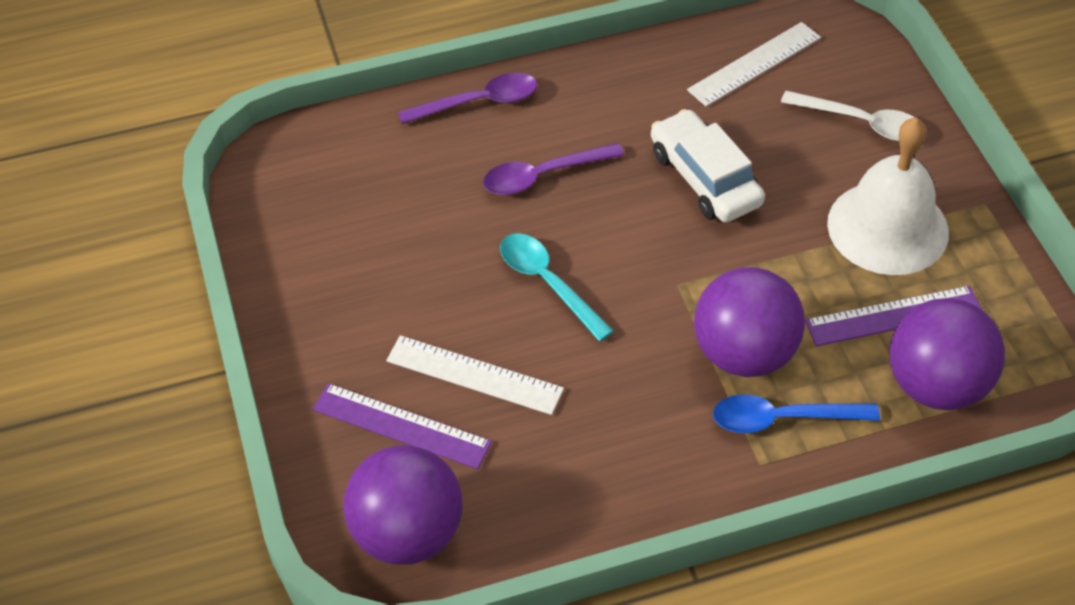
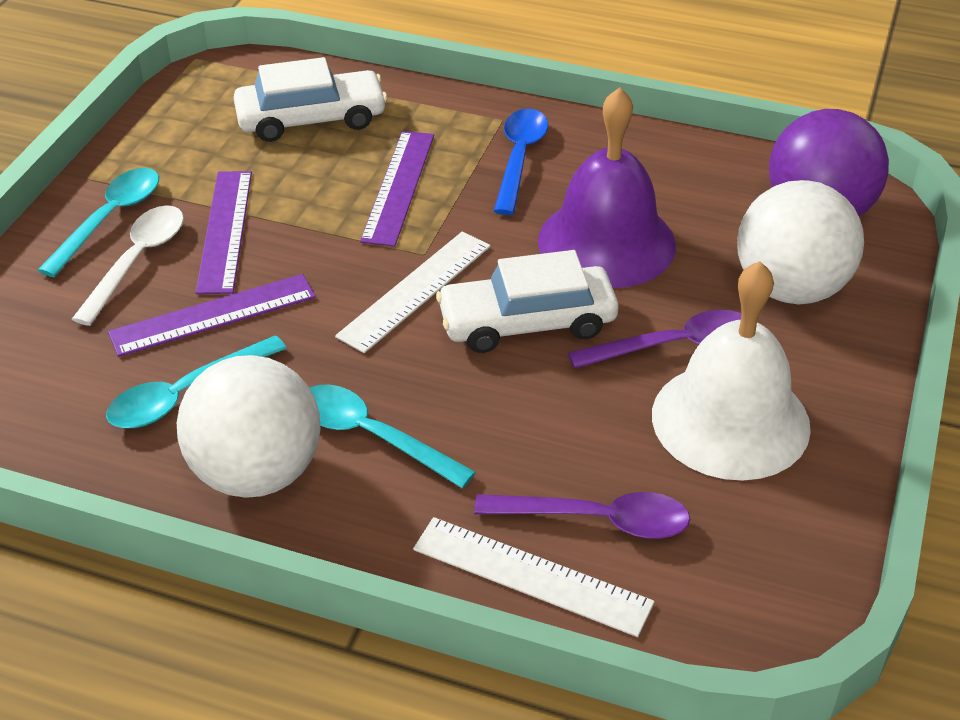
purple ball: [343,445,463,565] [694,267,805,377] [890,298,1005,410] = 3 -> [769,109,889,217] = 1
purple bell: none = 0 -> [538,87,676,288] = 1
purple ruler: [312,383,492,469] [805,286,982,346] = 2 -> [108,274,316,357] [196,171,252,294] [360,131,434,247] = 3
turquoise spoon: [500,233,614,342] = 1 -> [38,168,159,277] [106,335,287,428] [310,385,476,488] = 3
white ball: none = 0 -> [177,355,321,498] [737,180,864,305] = 2
white car: [651,109,765,223] = 1 -> [234,57,387,142] [436,250,619,353] = 2

